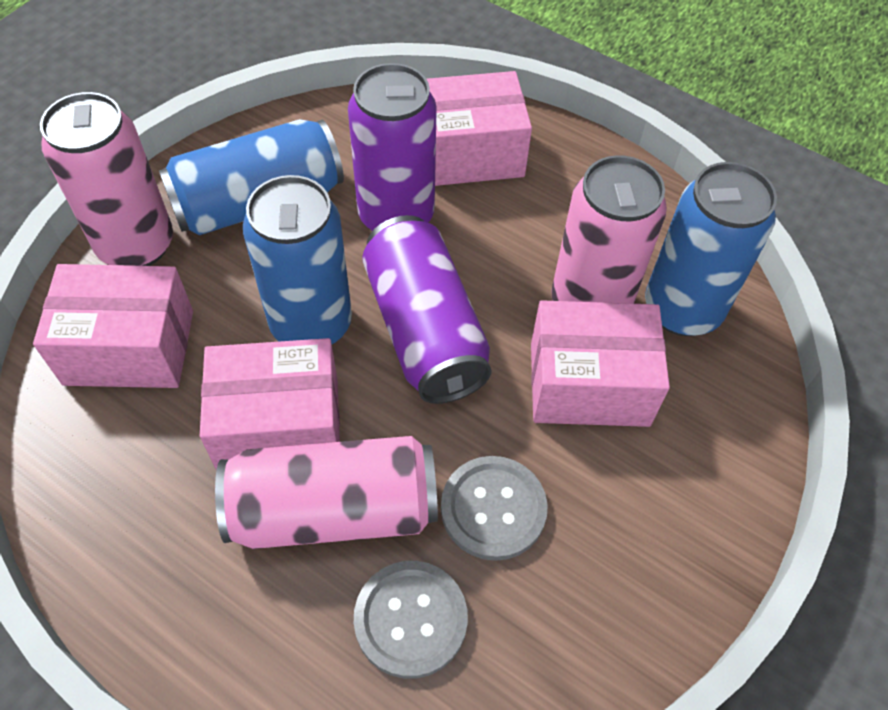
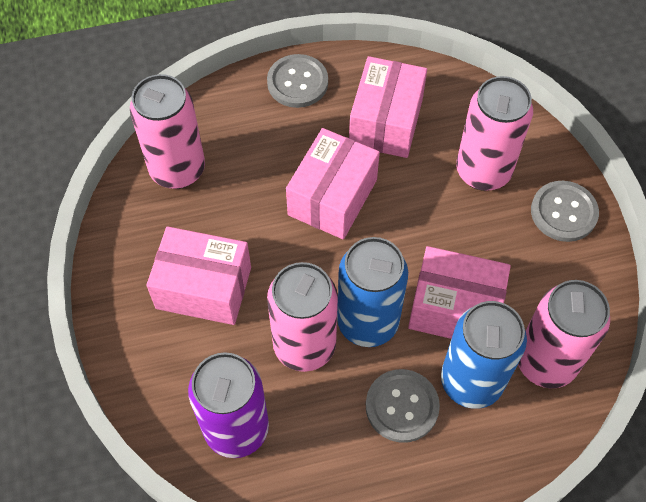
blue can: [159,119,344,235] [243,175,352,344] [645,162,777,336] = 3 -> [337,237,408,347] [441,301,527,409] = 2
grey button: [354,561,468,679] [441,456,548,561] = 2 -> [267,54,328,108] [366,369,440,443] [531,181,599,242] = 3
pink can: [40,92,173,266] [215,436,438,549] [551,155,667,304] = 3 -> [130,74,205,189] [267,262,338,372] [456,76,533,191] [518,280,610,388] = 4
purple can: [348,63,437,231] [362,215,492,404] = 2 -> [188,352,269,458] = 1

